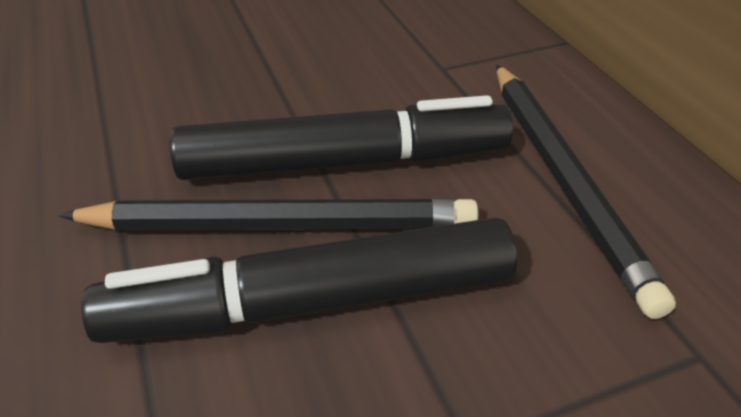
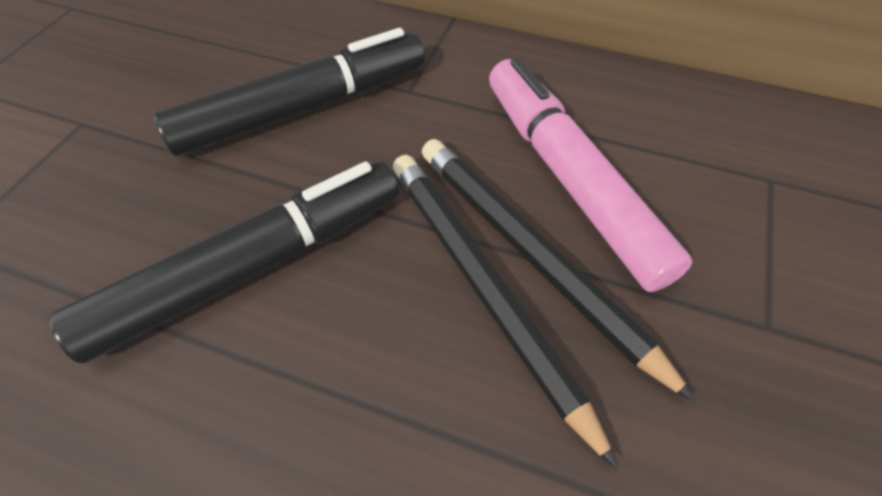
pink marker: none = 0 -> [489,58,693,292] = 1

